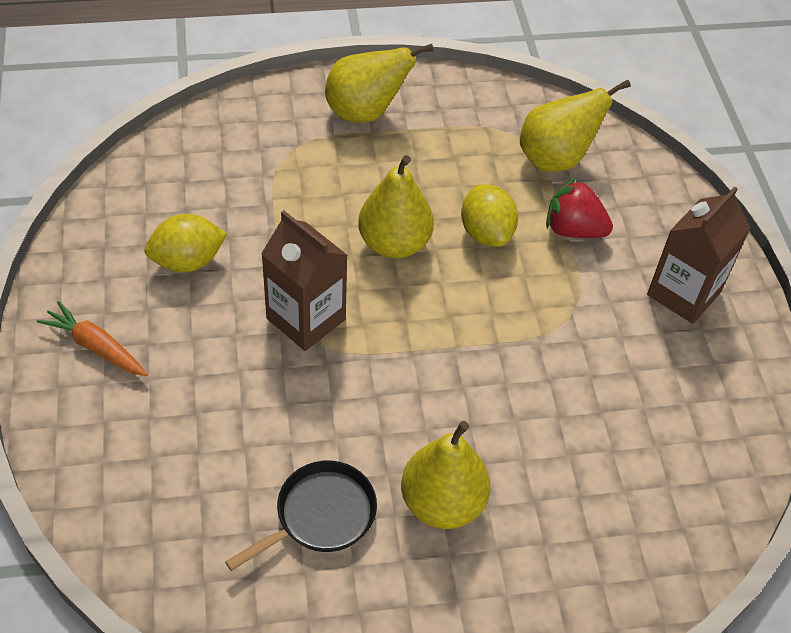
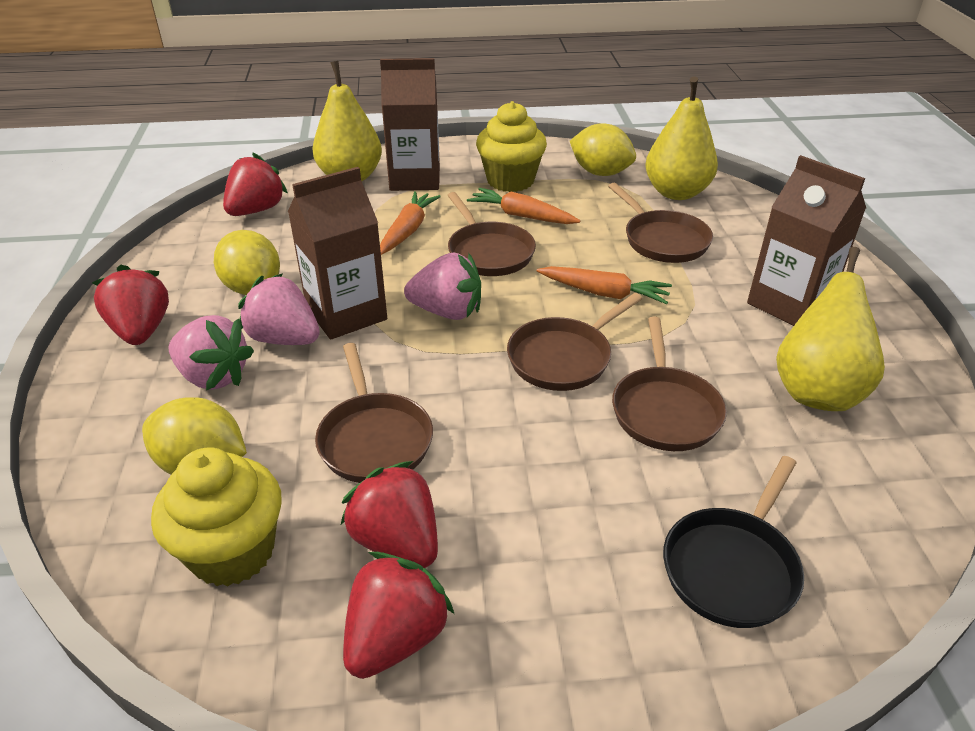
brown carton: [261,210,348,351] [647,186,751,324] = 2 -> [288,167,387,339] [380,58,440,191] [747,155,866,326] = 3
brown pan: none = 0 -> [315,343,433,483] [447,192,536,276] [507,293,642,391] [608,183,713,263] [612,317,727,451] = 5
orange carrot: [37,301,148,376] = 1 -> [380,191,441,255] [467,188,581,224] [537,266,672,304] = 3
pink strawberry: none = 0 -> [169,315,254,390] [238,273,320,345] [404,252,481,320] = 3
red strawberry: [546,178,613,238] = 1 -> [92,264,169,345] [223,153,288,216] [341,461,438,568] [343,552,454,679] = 4
yellow cupcake: none = 0 -> [151,448,282,587] [476,101,547,192] = 2
yellow lemon: [145,214,227,272] [461,184,518,247] = 2 -> [142,398,247,475] [214,230,280,295] [570,123,636,176] = 3
yellow pear: [325,44,434,123] [358,155,434,258] [401,421,490,529] [520,80,631,172] = 4 -> [312,61,382,181] [645,76,718,200] [776,247,885,411] = 3

